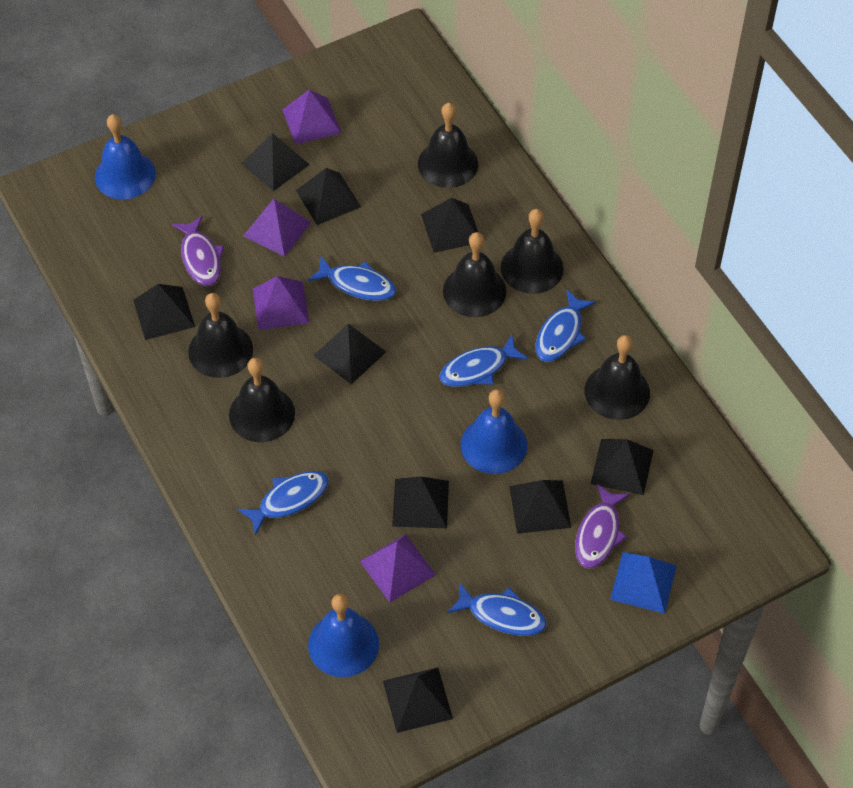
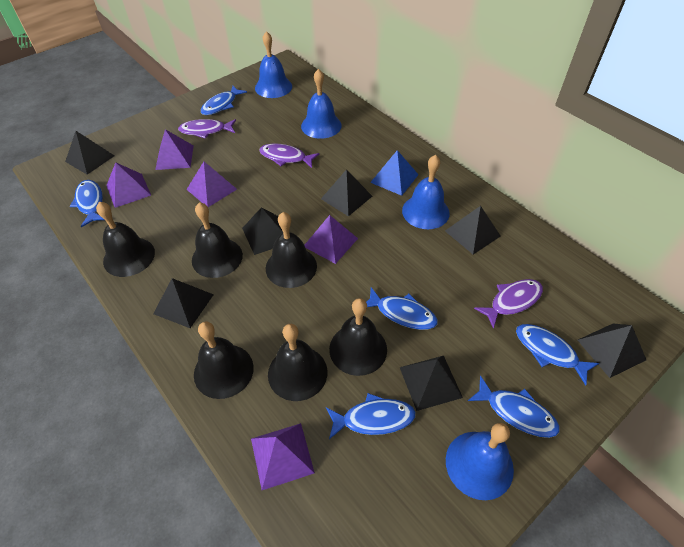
black pyramid: [133,284,195,340] [241,133,310,191] [296,168,361,225] [313,324,386,384] [383,668,453,733] [392,476,449,528] [421,198,478,253] [509,480,571,534] [591,439,654,495] = 9 -> [65,131,115,175] [153,278,214,328] [242,207,283,255] [321,169,372,216] [400,356,463,411] [445,206,500,254] [578,323,646,378] = 7
blue bell: [95,114,156,199] [308,594,379,677] [461,389,527,474] = 3 -> [255,31,292,98] [301,69,342,139] [402,155,450,229] [446,423,514,500] = 4
blue fish: [237,471,329,536] [308,257,396,301] [440,335,528,387] [447,582,546,636] [536,290,596,362] = 5 -> [70,180,104,227] [201,86,247,115] [326,393,416,439] [366,287,438,330] [468,375,560,438] [516,324,599,385] = 6
purple fish: [172,216,224,286] [575,484,630,568] = 2 -> [178,119,236,139] [259,144,319,168] [474,279,543,329] = 3
purple pyramid: [243,199,312,257] [253,276,309,330] [282,89,341,145] [360,534,436,603] = 4 -> [106,162,151,208] [155,129,194,170] [186,162,237,207] [251,423,315,490] [304,215,358,264] = 5

